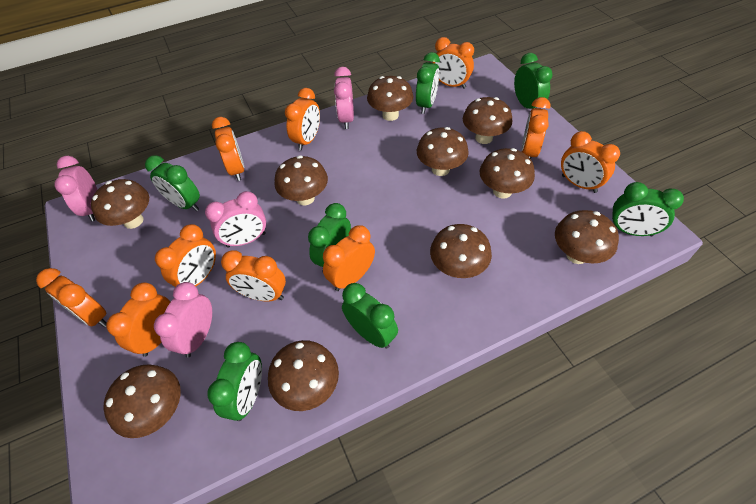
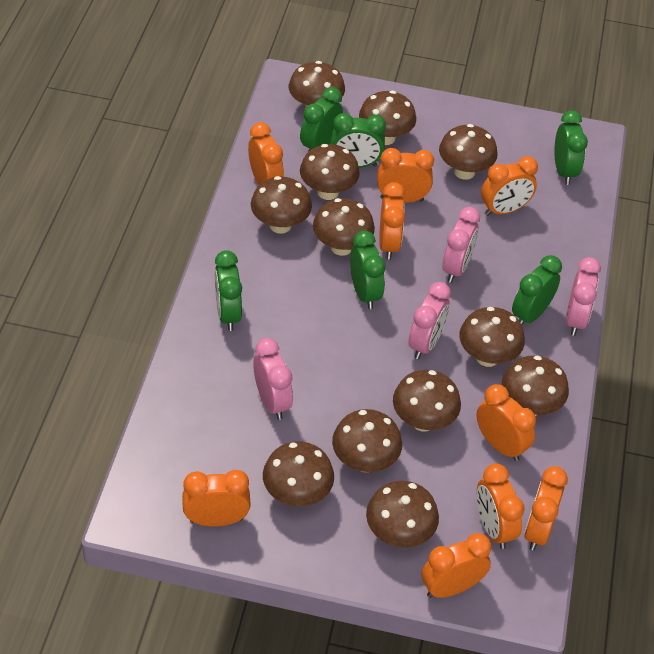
brown mushroom: [91,179,149,229] [103,364,181,438] [268,340,339,411] [274,155,328,206] [367,76,414,121] [417,127,469,176] [430,224,492,278] [463,97,512,144] [480,148,535,199] [555,210,619,264] = 10 -> [251,176,312,234] [263,442,334,506] [289,61,345,108] [300,144,360,200] [313,198,375,256] [332,409,402,472] [359,91,416,145] [366,481,439,548] [393,370,461,432] [439,124,498,180] [459,307,525,367] [502,356,569,416] = 12
green clock: [145,155,200,211] [207,342,262,421] [308,203,351,272] [342,283,398,349] [416,52,440,114] [514,53,553,109] [612,182,684,236] = 7 -> [215,250,242,331] [300,87,343,152] [331,113,386,168] [350,230,386,309] [512,255,562,325] [554,111,588,185] = 6
orange clock: [36,268,107,327] [106,282,170,357] [155,224,216,287] [212,117,244,181] [221,250,286,302] [285,88,320,151] [323,225,375,291] [432,37,474,89] [521,97,550,159] [561,131,620,193] = 10 -> [182,470,251,527] [248,122,284,185] [377,148,434,203] [379,182,405,260] [421,533,491,598] [477,384,536,461] [477,463,524,549] [481,156,538,216] [524,466,568,550] = 9

